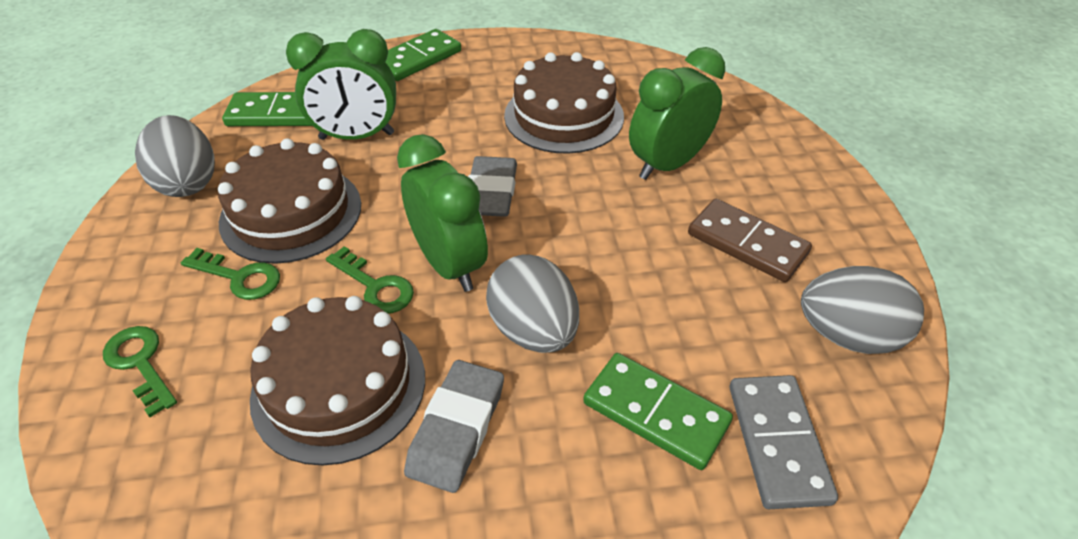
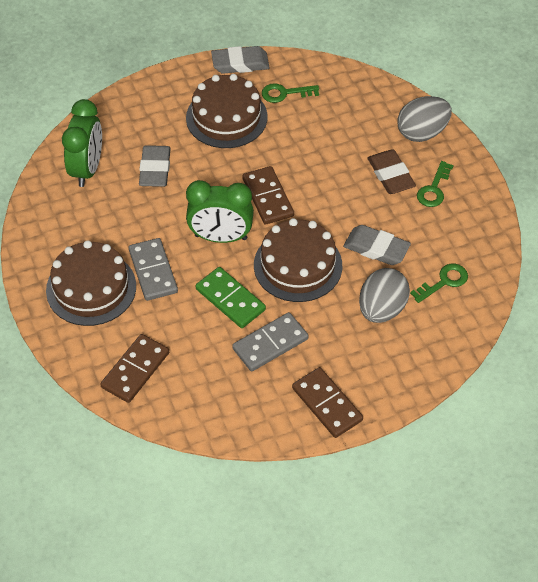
brown domino: [688,199,812,282] = 1 -> [100,334,169,403] [242,166,294,225] [292,367,363,438] = 3
brown eraser: none = 0 -> [367,149,416,194] = 1
green clock: [286,29,396,140] [397,134,488,292] [629,47,725,180] = 3 -> [62,99,102,187] [186,180,254,243] = 2
green domino: [222,92,312,126] [385,29,461,81] [583,353,733,470] = 3 -> [196,267,266,328] = 1
grey domino: [729,375,838,509] = 1 -> [129,238,178,301] [232,312,309,371] = 2
grey egg: [135,115,215,197] [486,255,579,353] [801,266,924,354] = 3 -> [359,268,410,323] [397,96,452,142] = 2
grey eraser: [404,360,504,493] [468,156,517,217] = 2 -> [139,145,171,187] [211,46,270,74] [343,225,411,265] = 3

